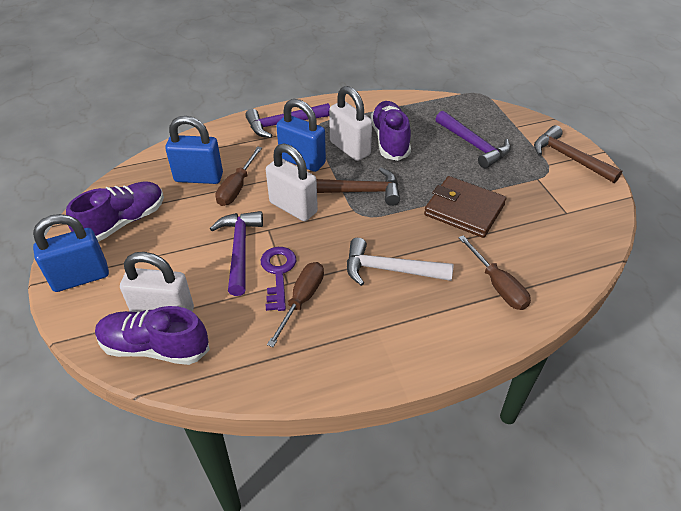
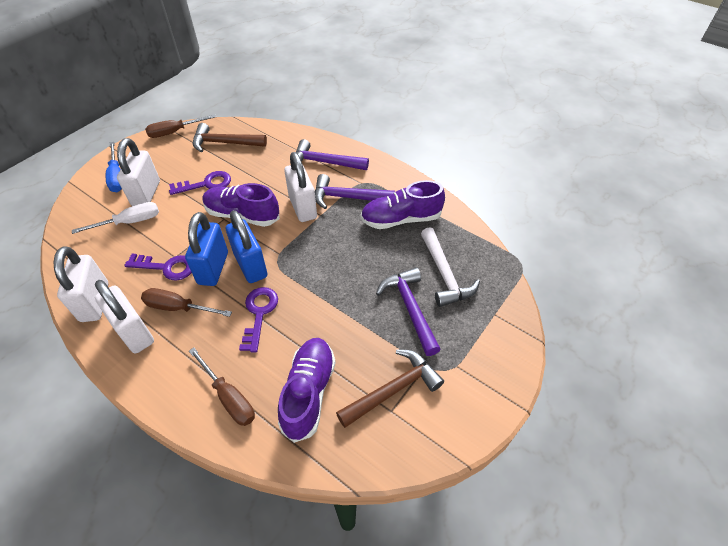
blue padlock: [33,214,109,292] [165,116,223,184] [276,99,326,172] = 3 -> [185,212,228,286] [226,210,267,283] = 2
blue screwdriver: none = 0 -> [106,142,122,192] = 1
brown wallet: [424,176,506,238] = 1 -> none = 0
purple key: [261,247,296,311] = 1 -> [124,254,192,281] [169,171,231,195] [239,287,278,352] = 3
white padlock: [120,252,194,312] [266,143,318,221] [329,86,372,161] = 3 -> [53,246,108,322] [95,280,154,353] [117,138,160,206] [284,152,317,222] = 4
white screwdriver: none = 0 -> [72,202,159,234] = 1

